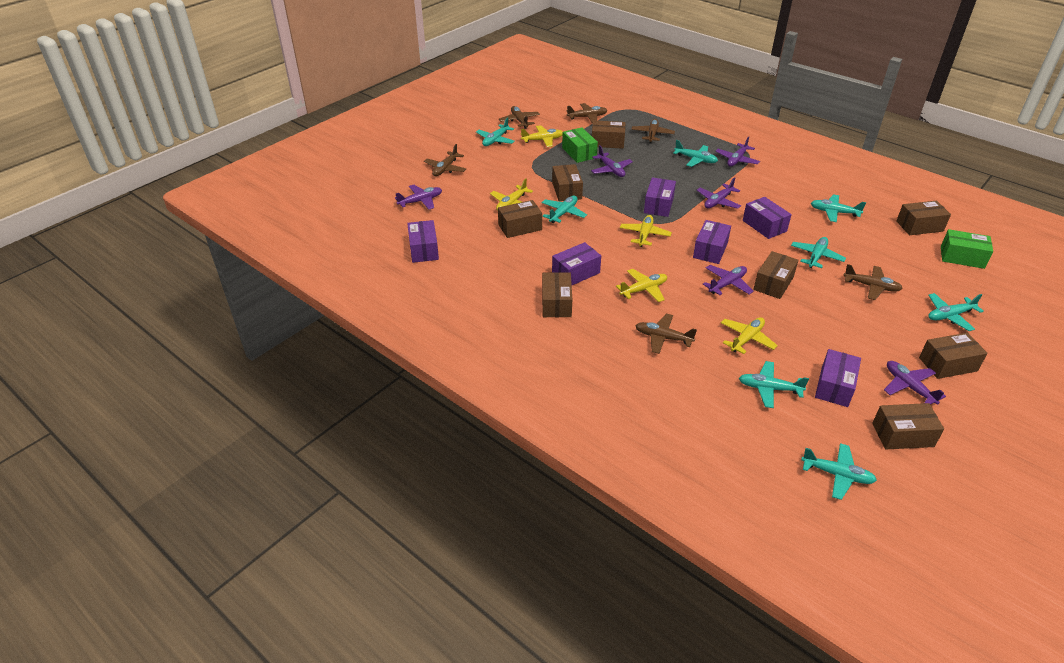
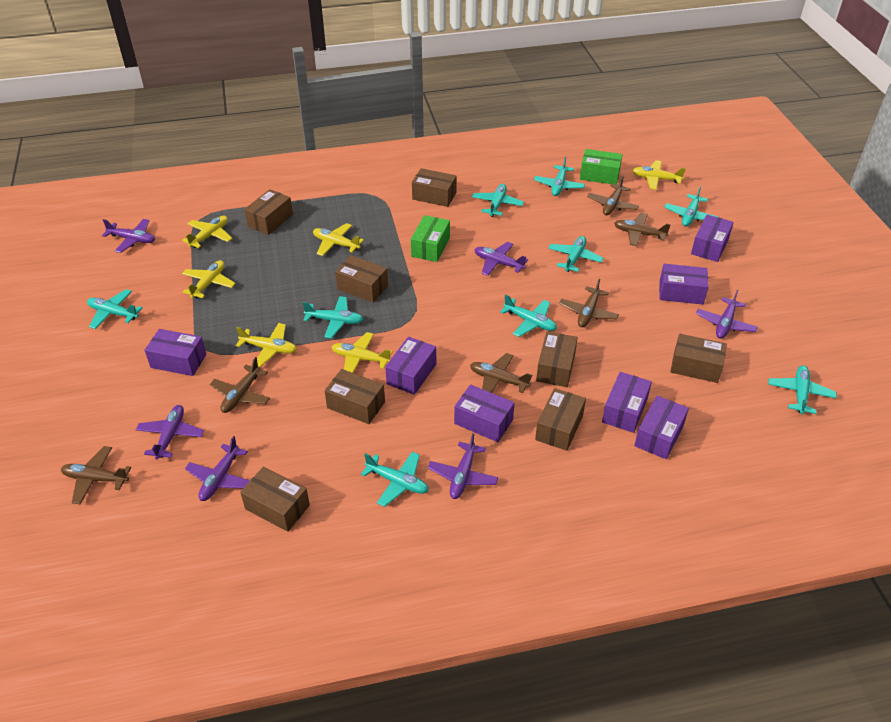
purple box: [407,220,439,263] [552,242,601,285] [644,177,676,217] [693,220,731,264] [743,197,792,239] [815,349,861,407] = 6 -> [144,329,207,376] [385,337,436,395] [454,384,514,442] [602,372,652,433] [634,396,689,459] [659,264,709,305] [691,214,734,262] = 7
turquoise plane: [476,117,515,146] [542,196,587,223] [673,140,718,167] [739,361,809,408] [791,237,846,268] [801,443,877,500] [811,194,866,222] [928,293,984,331] = 8 -> [87,289,143,329] [303,296,363,338] [361,452,429,507] [472,184,524,217] [500,294,557,337] [534,157,585,196] [548,236,604,272] [664,186,718,226] [768,365,837,414] = 9
yellow plane: [490,178,533,211] [521,125,563,147] [616,269,667,302] [620,215,672,247] [721,317,778,354] = 5 -> [182,216,232,248] [182,260,236,298] [236,323,297,367] [313,223,364,256] [332,332,393,373] [632,160,686,190] = 6

